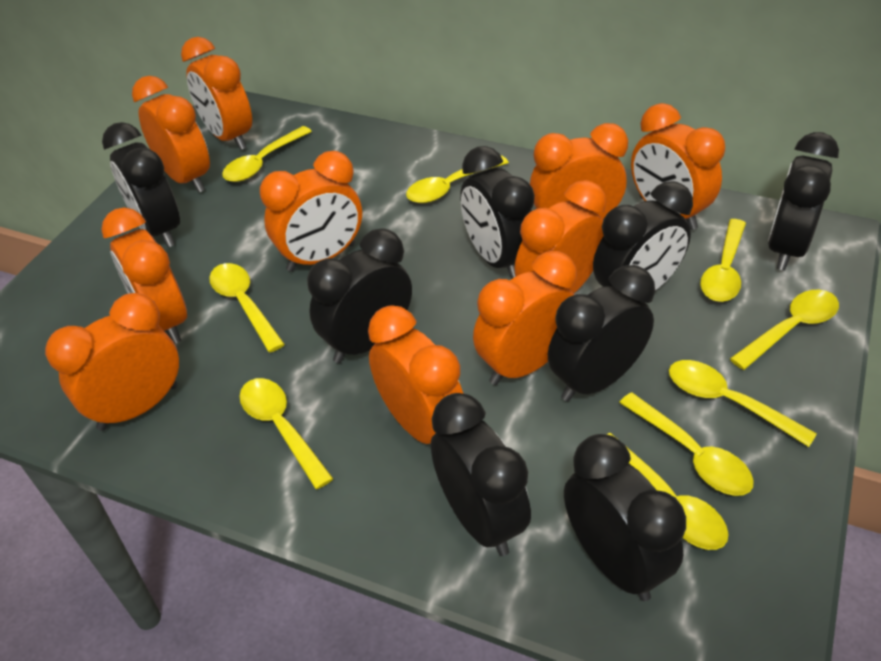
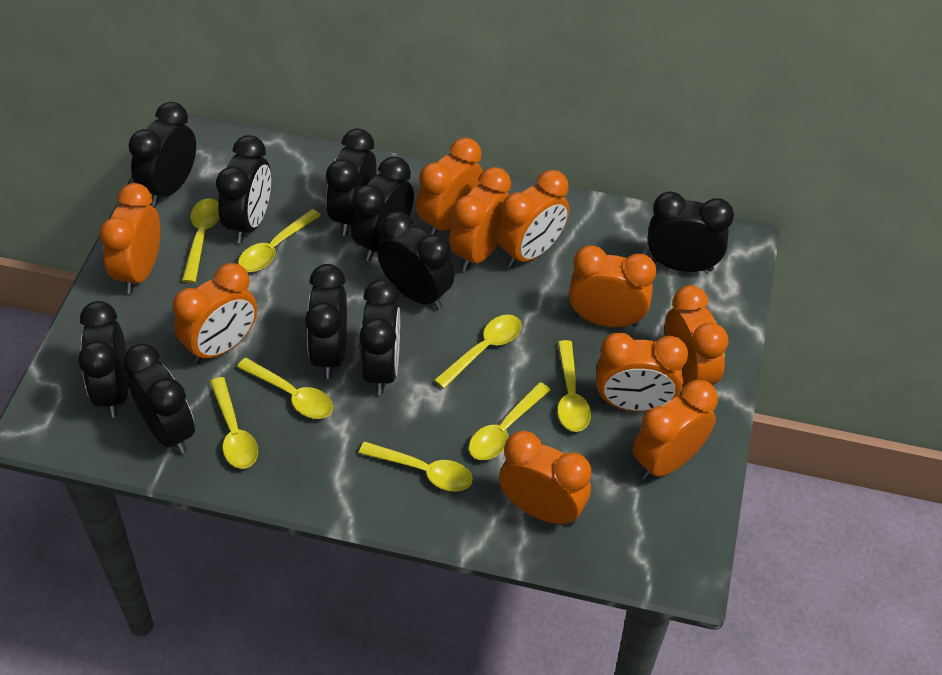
black clock: [102,122,180,247] [307,228,412,363] [431,393,531,556] [460,146,535,279] [548,265,655,402] [564,434,686,601] [593,181,693,291] [768,132,839,271] = 8 -> [78,301,129,418] [123,344,195,454] [129,102,196,206] [216,135,271,243] [305,264,347,379] [326,129,377,236] [350,156,414,261] [359,279,400,395] [378,212,455,310] [647,191,734,272] = 10
yellow spoon: [209,263,285,352] [222,126,312,182] [239,378,334,489] [406,155,509,203] [606,433,729,550] [619,392,754,496] [669,360,817,447] [700,219,746,302] [730,290,839,370] = 9 -> [182,198,220,283] [210,377,258,469] [237,358,333,419] [238,209,321,272] [359,442,473,492] [434,315,522,389] [469,382,550,460] [557,340,591,432] = 8

